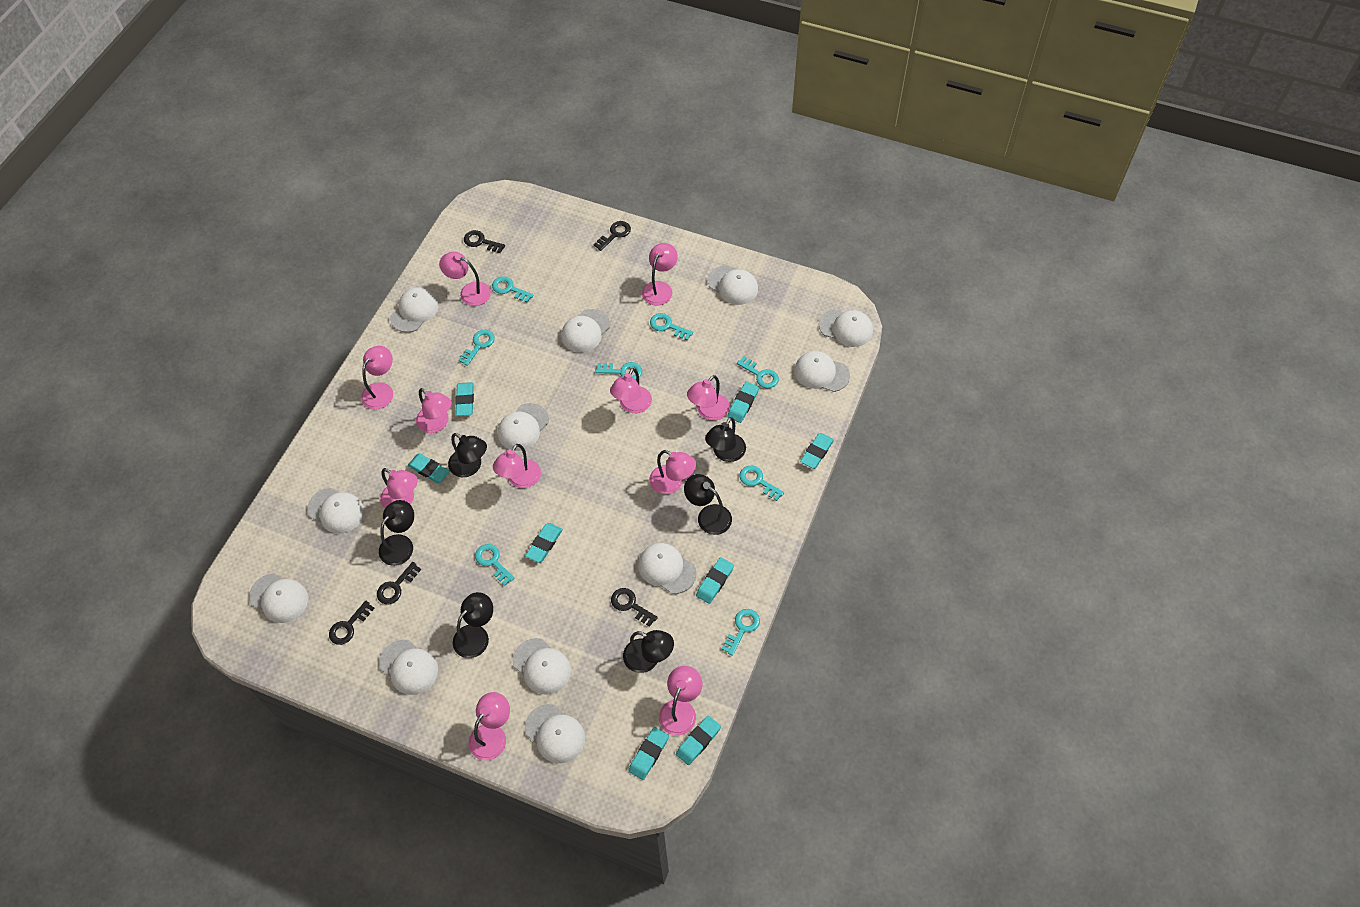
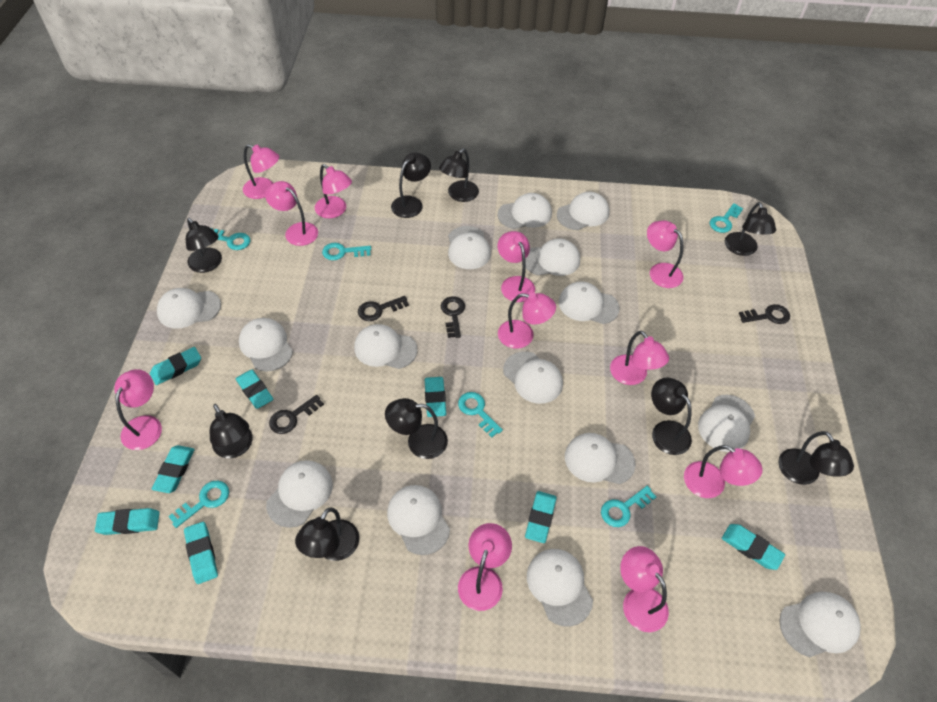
black key: [329,600,375,645] [377,562,421,604] [464,230,505,253] [593,221,631,251] [611,588,658,627] = 5 -> [269,395,324,434] [358,296,409,321] [441,296,465,338] [739,304,790,324] = 4
black lamp: [379,500,414,566] [448,433,487,477] [453,592,493,658] [623,630,674,673] [684,474,732,535] [705,417,746,462] = 6 -> [186,218,222,273] [210,404,253,458] [295,508,359,561] [385,398,448,459] [391,153,431,218] [439,148,479,202] [651,378,692,455] [725,202,776,256] [778,431,854,485] = 9
turquoise key: [459,330,495,366] [475,544,515,586] [492,276,534,303] [595,362,642,380] [650,313,693,341] [722,609,760,656] [737,356,779,388] [740,465,784,501] = 8 -> [168,481,229,528] [211,228,251,250] [322,243,371,260] [458,392,503,438] [601,486,656,527] [710,203,743,233] = 6
white cap: [249,573,308,623] [307,488,364,534] [379,640,438,695] [390,287,439,333] [498,403,549,451] [513,638,571,695] [525,704,585,763] [561,309,610,352] [638,543,696,594] [708,266,758,305] [794,351,850,392] [819,309,873,347] = 12 -> [157,288,221,329] [239,318,293,372] [266,460,333,528] [354,324,417,369] [387,485,450,555] [448,226,491,269] [498,193,552,229] [503,351,563,404] [525,238,580,276] [527,549,593,627] [557,192,609,230] [559,282,620,324] [565,433,636,484] [698,395,755,452] [779,591,861,657] = 15

